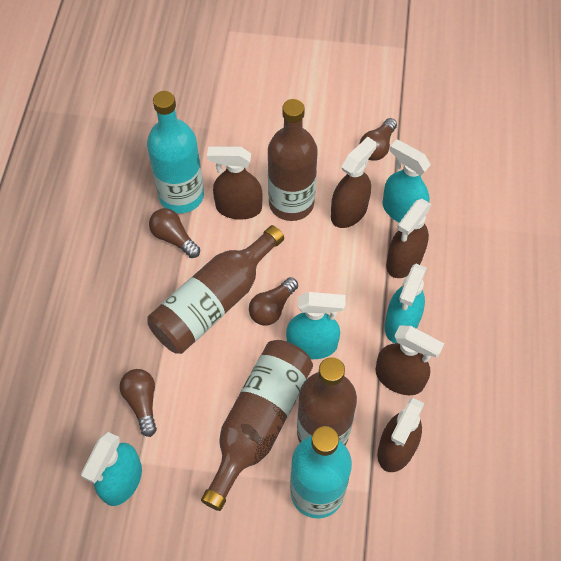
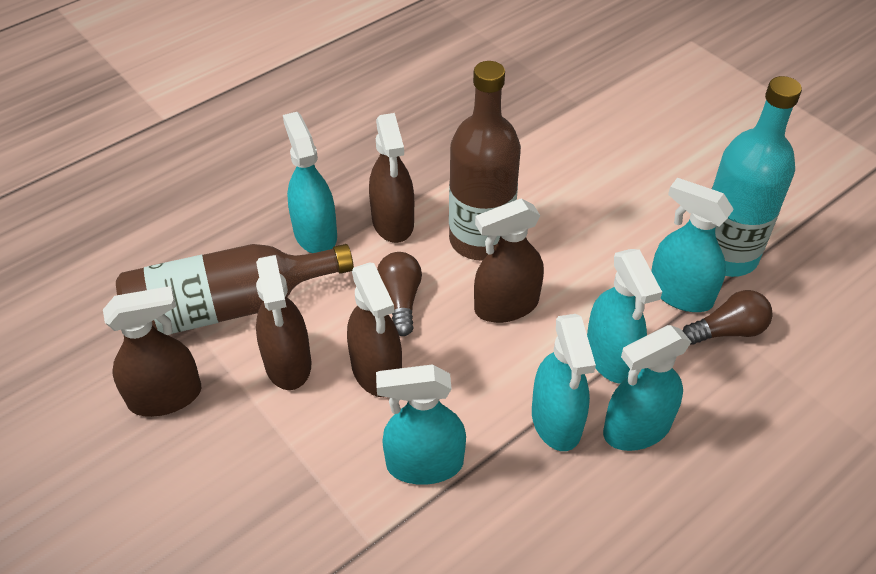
brown bottle: [147,225,284,354] [201,340,313,511] [268,99,318,221] [297,357,357,446] = 4 -> [116,244,354,334] [449,61,521,261] = 2
brown light bulb: [120,369,157,437] [149,208,200,258] [249,277,298,326] [360,118,397,161] = 4 -> [377,252,422,336] [683,290,773,345] = 2
turquoise bottle: [147,91,204,213] [290,426,352,519] = 2 -> [712,76,802,277] = 1
turquoise spray bottle: [81,432,142,506] [286,292,346,359] [383,140,431,222] [385,264,427,343] = 4 -> [283,112,337,253] [376,365,466,485] [532,314,596,451] [587,249,662,384] [603,325,691,451] [651,178,734,312] = 6

